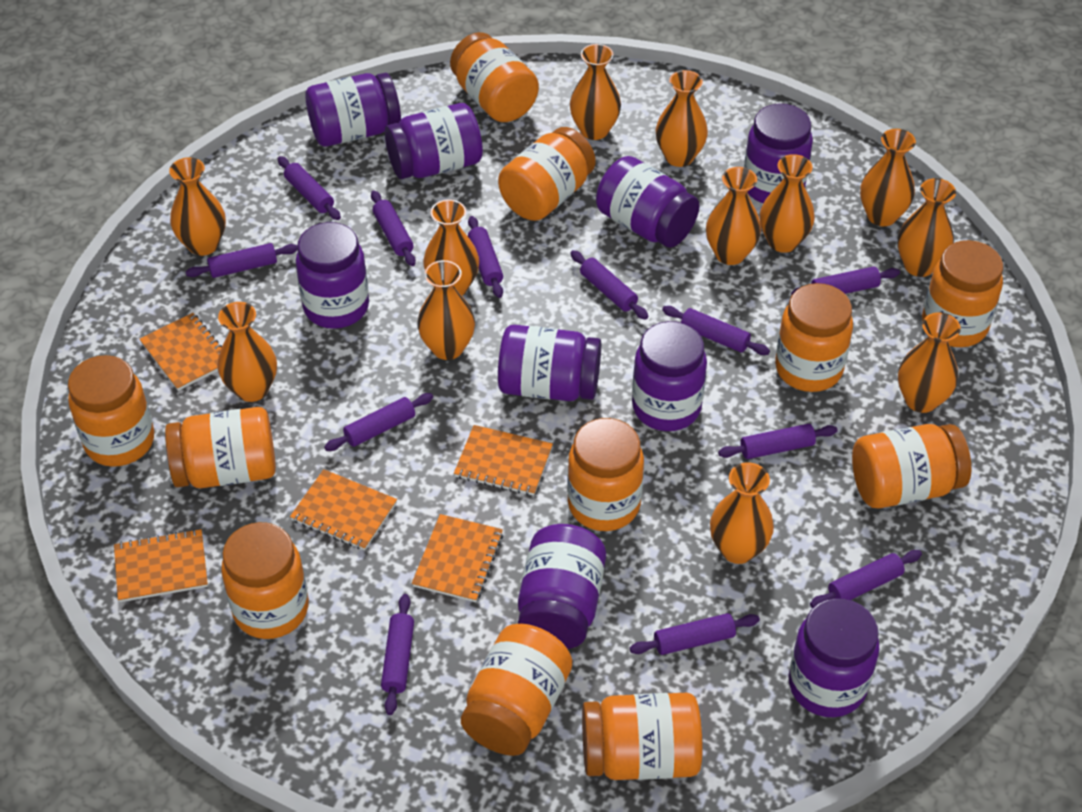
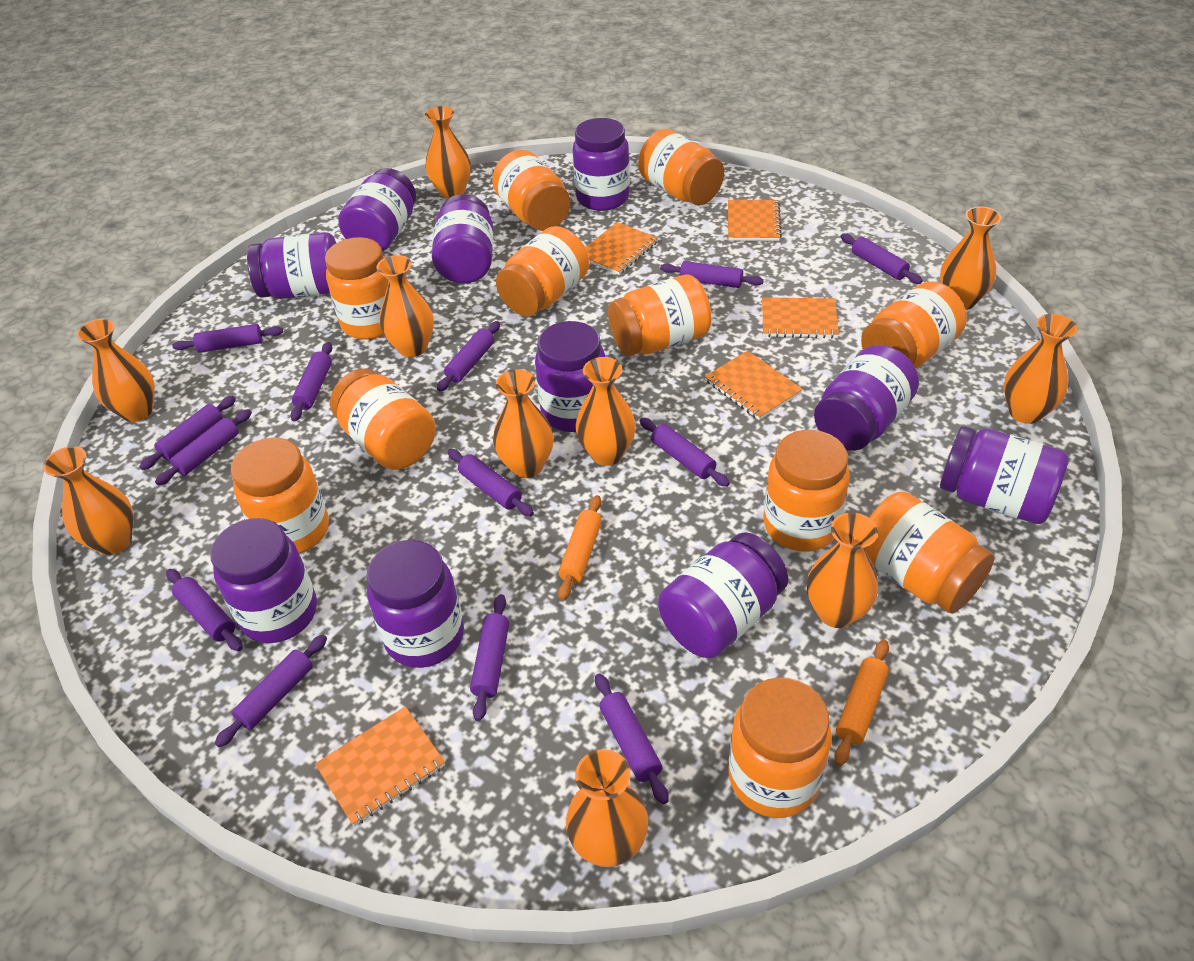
orange rolling pin: none = 0 -> [558,495,602,601] [834,640,889,766] = 2
orange vase: [169,157,226,256] [218,302,277,402] [417,260,475,360] [423,199,479,296] [570,44,621,140] [656,70,708,167] [706,167,761,265] [710,462,774,564] [760,154,815,253] [860,129,916,226] [897,178,956,277] [898,312,961,413] = 12 -> [43,446,134,555] [77,319,155,422] [377,255,434,357] [425,106,471,199] [493,369,554,478] [566,749,648,867] [576,357,636,466] [807,512,878,628] [940,206,1001,310] [1004,314,1077,424] = 10
purple jar: [296,222,369,329] [306,73,401,147] [385,103,483,179] [498,325,601,401] [518,524,606,649] [596,156,700,248] [632,321,707,431] [744,104,813,203] [789,598,880,717] = 9 -> [210,518,317,643] [247,232,336,299] [338,168,416,252] [366,540,464,668] [432,194,493,284] [535,321,606,432] [573,118,630,211] [658,532,788,658] [814,345,919,451] [940,426,1069,524] = 10
purple rolling pin: [185,243,298,278] [278,156,341,220] [324,393,433,451] [371,190,416,266] [381,594,414,715] [468,216,503,298] [570,250,648,320] [630,613,760,655] [662,306,770,355] [718,424,838,459] [791,266,900,296] [810,550,922,608] = 12 -> [139,396,236,470] [155,409,252,486] [166,569,243,651] [172,324,283,353] [215,635,327,747] [291,342,332,422] [437,321,500,392] [448,449,534,516] [470,594,509,721] [595,674,669,804] [640,418,730,487] [660,261,764,288] [840,233,923,284] = 13

